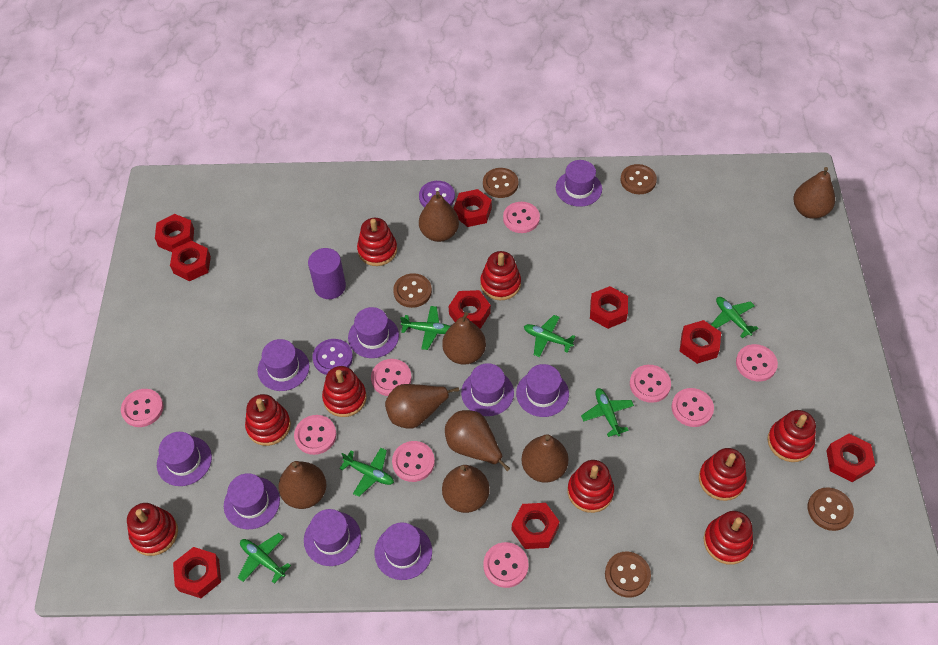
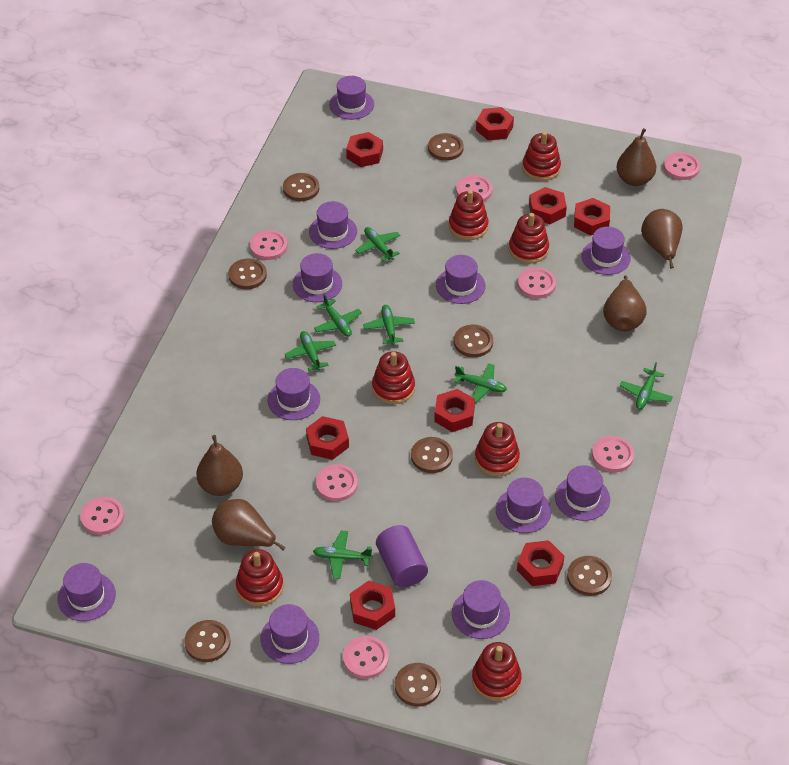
brown button: [393,273,432,308] [483,168,518,198] [605,552,651,598] [620,164,657,194] [808,487,854,531] = 5 -> [184,620,231,662] [228,258,267,289] [283,173,319,201] [395,663,441,706] [411,437,453,473] [428,133,464,161] [454,324,493,357] [567,556,612,596] = 8
brown pear: [279,461,326,509] [385,384,459,429] [419,191,459,242] [442,312,486,365] [442,465,490,513] [445,410,510,471] [522,434,569,483] [793,167,835,219] = 8 -> [196,435,243,496] [212,499,286,550] [603,276,646,331] [617,128,656,186] [641,209,683,269] = 5
green plane: [238,533,291,584] [339,448,394,497] [400,306,451,350] [524,315,576,357] [581,388,634,437] [711,297,759,338] = 6 -> [285,331,336,371] [313,530,372,579] [314,294,362,337] [355,227,401,261] [363,305,415,345] [453,363,507,403] [620,362,673,410] = 7
pink button: [121,389,164,427] [294,415,336,455] [371,359,412,396] [392,441,435,482] [483,542,528,588] [503,202,540,233] [630,365,671,403] [672,388,714,427] [736,344,778,381] = 9 -> [80,497,124,535] [250,230,288,260] [315,464,358,501] [343,636,389,679] [456,175,492,202] [517,267,556,299] [592,436,634,472] [664,152,700,180] = 8
purple button: [313,339,353,375] [419,181,455,208] = 2 -> none = 0
purple hat: [157,432,212,486] [224,473,280,529] [257,339,310,391] [304,509,361,566] [348,307,399,358] [375,522,432,580] [461,363,514,416] [516,364,569,417] [556,160,602,207] = 9 -> [57,563,116,621] [260,604,319,664] [268,368,320,420] [293,253,342,302] [309,201,357,249] [329,76,374,120] [436,255,486,304] [452,580,510,639] [496,478,551,533] [555,465,610,521] [582,227,631,275] = 11
red nut: [155,214,194,252] [170,241,211,281] [173,547,221,598] [449,290,491,328] [454,189,492,227] [511,503,560,549] [590,286,628,329] [680,320,721,364] [826,434,875,482] = 9 -> [306,416,349,460] [346,132,383,167] [350,580,395,630] [434,389,475,432] [476,107,514,140] [517,540,564,586] [529,187,567,224] [574,198,610,235] = 8
red stacking toy: [127,503,178,556] [245,394,291,446] [322,366,367,417] [357,218,397,266] [480,251,521,300] [568,460,614,513] [699,448,747,501] [704,511,753,565] [767,410,816,462] = 9 -> [236,549,284,606] [372,351,415,404] [449,190,489,240] [472,642,522,701] [475,422,520,476] [509,213,549,263] [522,131,561,181] = 7

